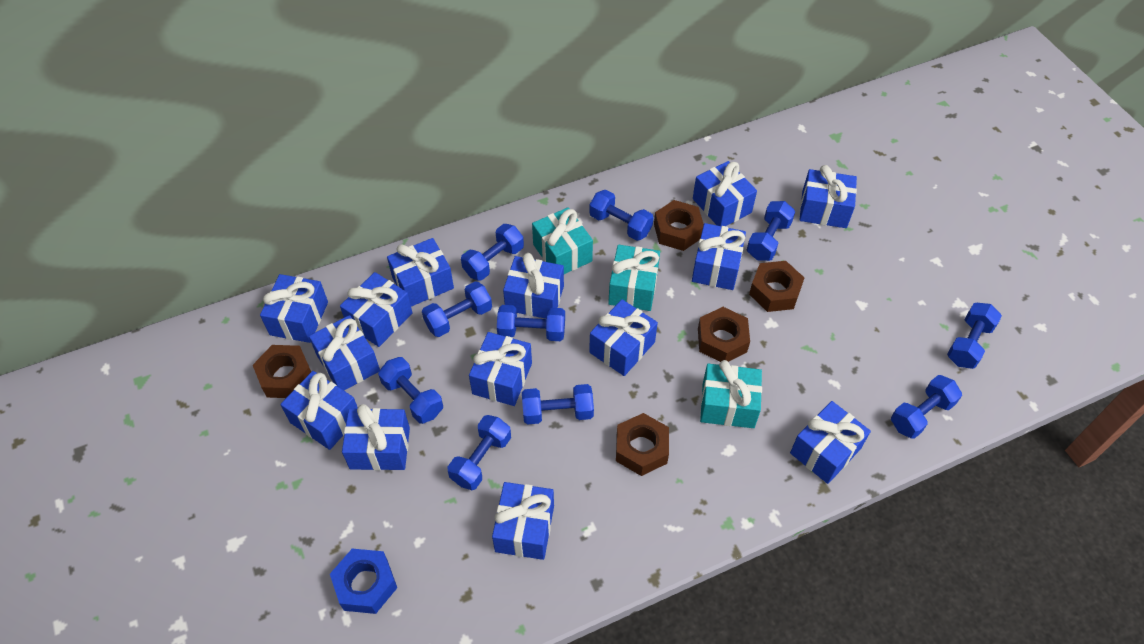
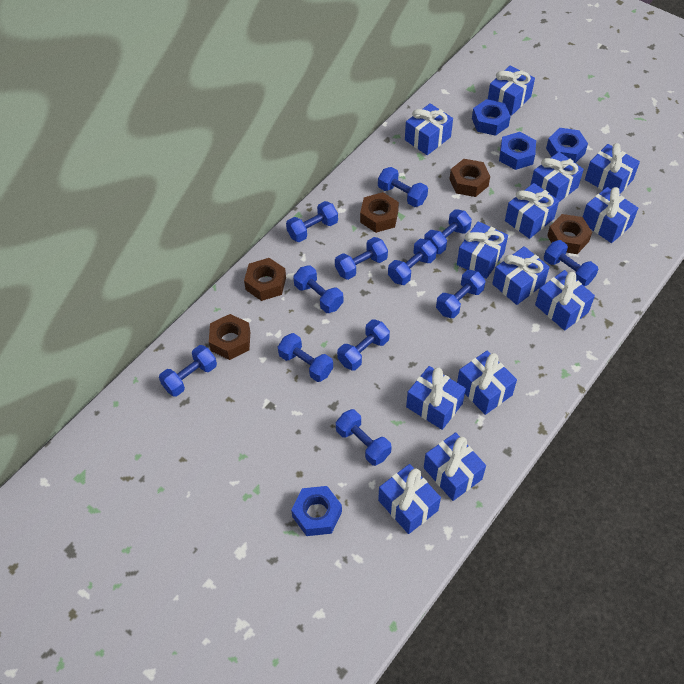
blue dumbbell: [378,357,443,424] [422,281,492,337] [448,415,511,490] [461,224,524,281] [497,305,565,341] [522,384,594,424] [589,190,654,241] [747,201,795,261] [891,375,962,439] [947,303,1002,369] = 10 -> [159,345,217,396] [278,333,333,382] [286,201,338,242] [293,265,343,313] [335,237,388,280] [336,409,392,466] [337,319,390,370] [378,167,428,207] [388,239,437,285] [424,209,472,254] [436,270,485,318] [544,240,598,286] = 12
blue gift: [260,274,328,343] [280,371,358,450] [309,315,380,390] [340,272,412,347] [342,404,410,470] [387,238,454,307] [469,332,532,406] [492,482,554,560] [503,253,564,319] [589,299,658,376] [692,223,746,290] [693,161,757,226] [790,401,871,484] [799,165,857,228] = 14 -> [378,464,441,534] [405,103,453,155] [406,366,466,430] [424,432,486,501] [457,221,508,279] [457,350,517,415] [488,65,535,116] [492,246,549,305] [505,183,559,239] [531,152,584,202] [535,270,595,331] [583,187,638,243] [585,143,640,193] = 13
blue nut: [330,549,397,614] = 1 -> [291,486,342,536] [472,99,511,136] [499,132,536,170] [546,128,588,163] = 4
turquoise gift: [532,207,593,274] [608,245,660,311] [700,360,762,428] = 3 -> none = 0

